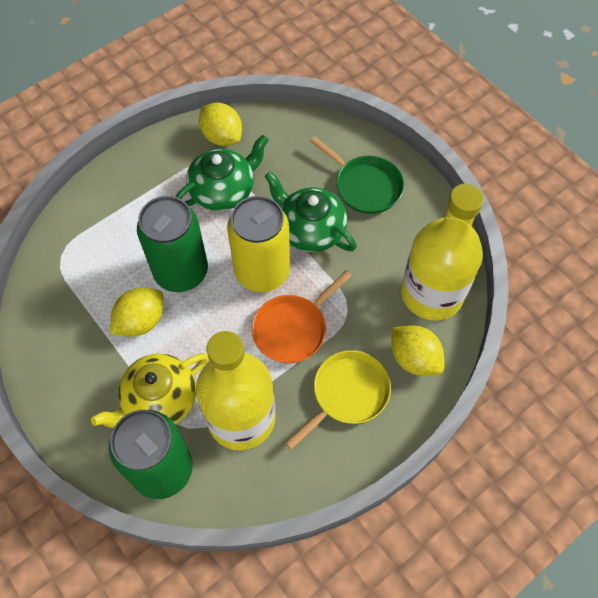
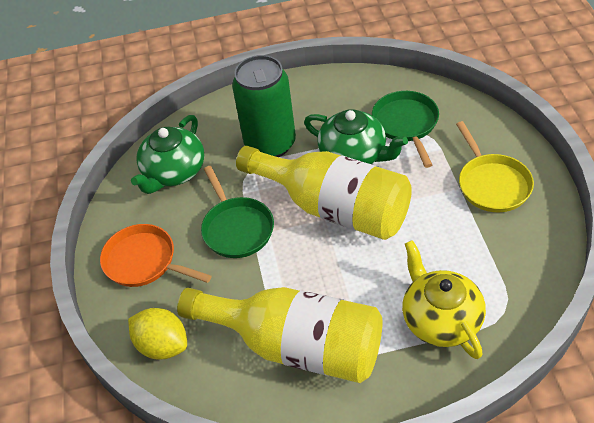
green can: [109,410,193,499] [137,196,208,292] = 2 -> [232,55,296,157] = 1
green pan: [310,136,404,214] = 1 -> [201,166,274,258] [372,91,439,168] = 2
yellow can: [227,196,290,292] = 1 -> none = 0
yellow lemon: [110,288,164,337] [199,103,242,146] [391,325,444,376] = 3 -> [128,308,187,360] = 1

